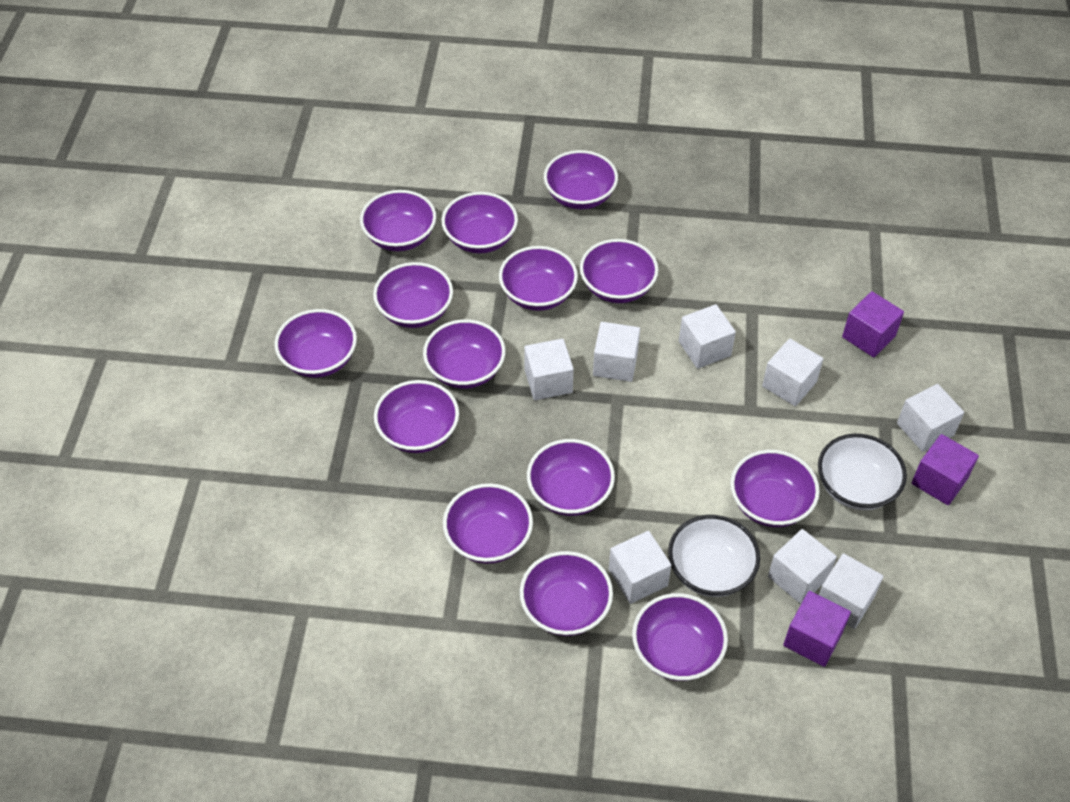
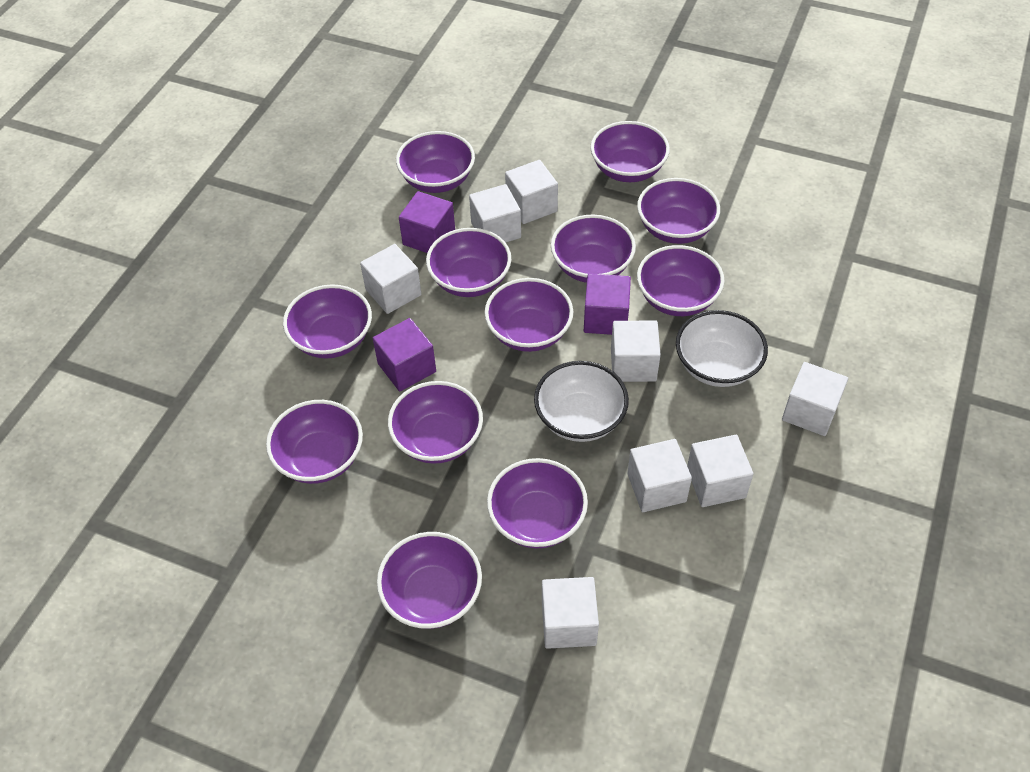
purple bowl: [274,309,357,378] [360,190,436,251] [373,262,453,328] [374,380,459,453] [423,319,505,389] [441,192,518,254] [443,483,533,564] [499,246,578,311] [520,551,613,636] [527,439,615,516] [544,150,618,210] [580,239,659,303] [632,593,728,681] [730,450,820,527] = 14 -> [266,400,363,484] [283,284,372,359] [377,532,482,629] [388,381,483,464] [396,131,475,193] [426,228,511,297] [484,278,573,352] [487,458,588,548] [551,215,636,283] [590,121,670,182] [637,178,720,244] [637,245,725,316] = 12

